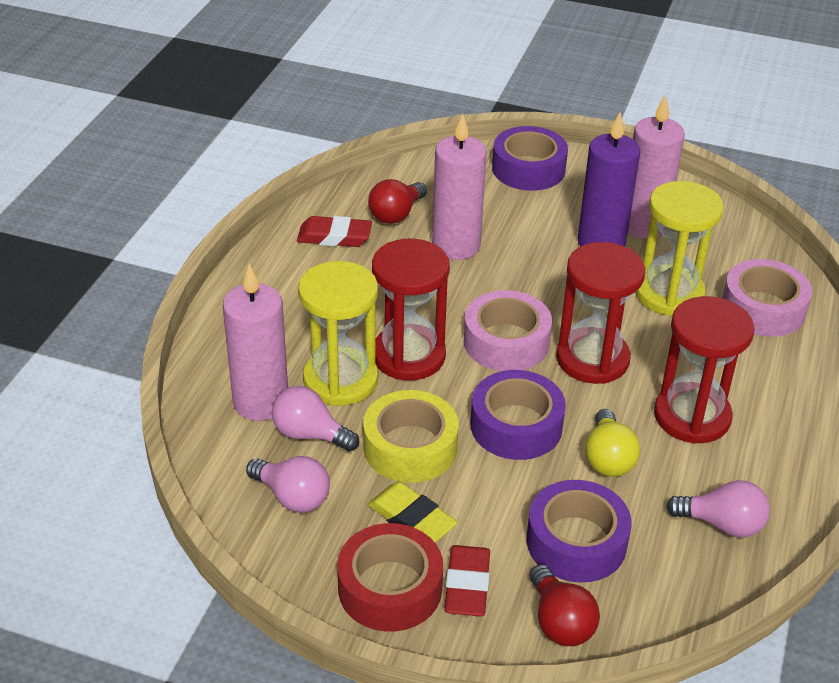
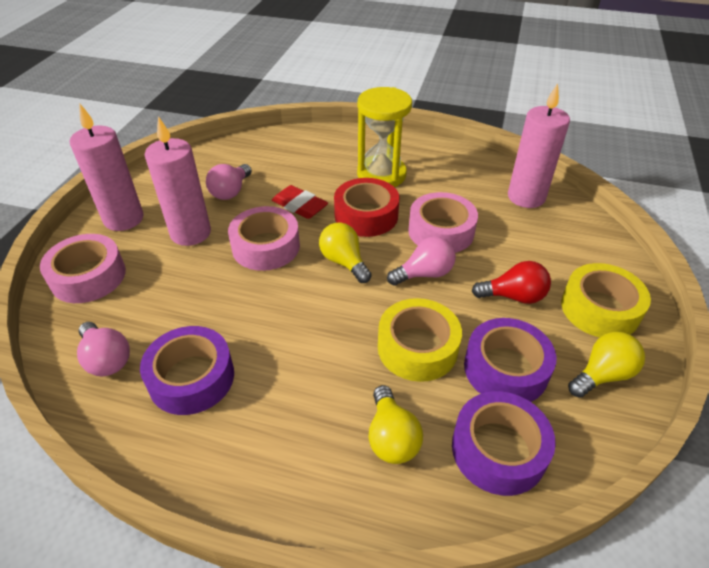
pink tape: [464,290,552,371] [722,259,812,337] = 2 -> [40,234,126,303] [228,206,300,271] [408,192,478,253] = 3
purple candle: [578,113,641,247] = 1 -> none = 0
red eraser: [297,216,372,247] [444,545,490,616] = 2 -> [272,185,328,219] = 1
red hourglass: [372,239,450,380] [556,242,645,384] [654,296,755,444] = 3 -> none = 0
red light bulb: [368,179,427,224] [530,564,600,646] = 2 -> [472,261,551,304] = 1
yellow eraser: [368,482,458,542] = 1 -> none = 0
yellow hourglass: [298,261,378,406] [635,181,724,316] = 2 -> [357,87,412,187] = 1
yellow light bulb: [585,409,640,477] = 1 -> [319,223,372,283] [369,385,423,464] [568,332,645,398] = 3
yellow tape: [363,390,459,483] = 1 -> [378,298,462,382] [561,263,651,337] = 2

